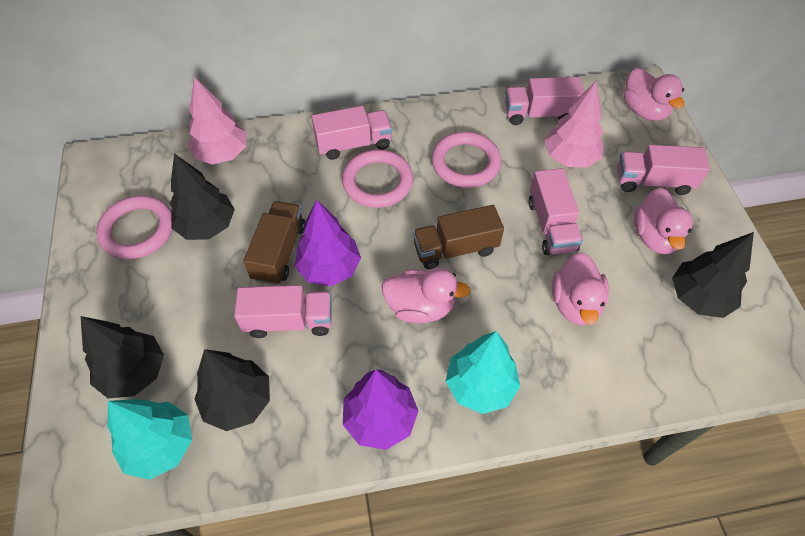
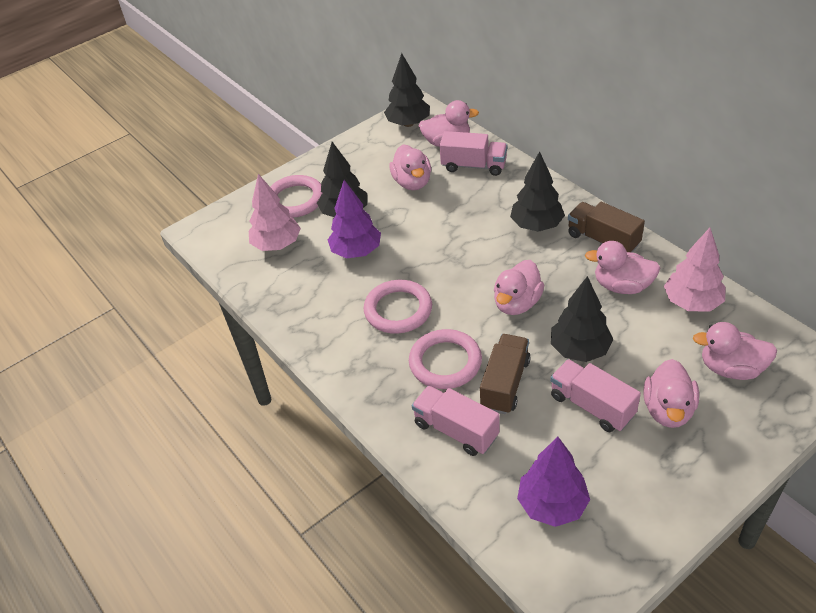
pink duck: [381,268,470,323] [552,252,609,325] [623,68,685,121] [634,188,693,254] = 4 -> [389,145,431,190] [418,100,479,147] [494,260,544,315] [585,241,660,294] [644,359,699,428] [693,322,777,380] = 6
pink truck: [234,285,332,338] [312,106,392,160] [505,77,584,125] [528,168,583,255] [617,145,710,195] = 5 -> [412,386,500,456] [439,131,507,176] [550,359,641,432] = 3
turquoise tree: [107,399,192,480] [446,331,520,414] = 2 -> none = 0

